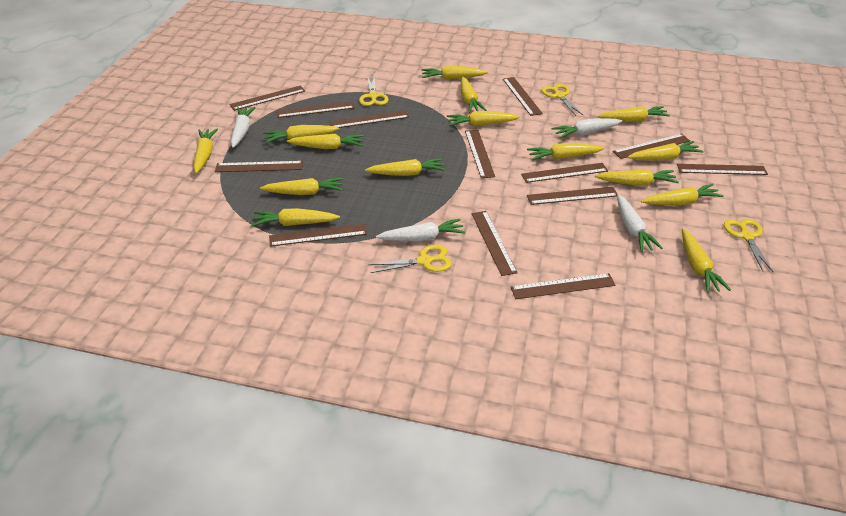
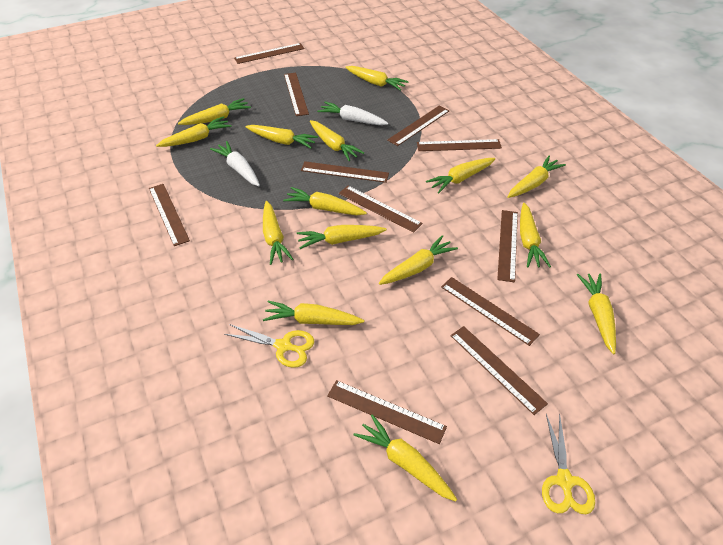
brown ruler: [215,161,303,172] [230,86,305,111] [269,224,367,247] [276,101,355,118] [330,110,409,128] [465,130,495,178] [471,211,518,276] [503,77,543,116] [511,273,616,299] [521,163,608,183] [527,187,618,205] [613,134,690,159] [677,164,768,175] = 13 -> [149,184,190,246] [234,43,305,64] [284,73,309,116] [301,161,389,183] [327,380,447,444] [339,186,422,233] [387,105,449,146] [417,139,502,151] [441,277,540,346] [450,326,548,415] [497,210,518,283] = 11
white carrot: [231,107,256,148] [376,219,466,241] [552,118,622,139] [617,195,663,252] = 4 -> [210,141,260,186] [317,102,388,125] = 2
yellow scissors: [359,75,389,106] [368,244,452,273] [541,84,583,116] [724,219,774,273] = 4 -> [224,324,314,368] [542,413,595,514] = 2

